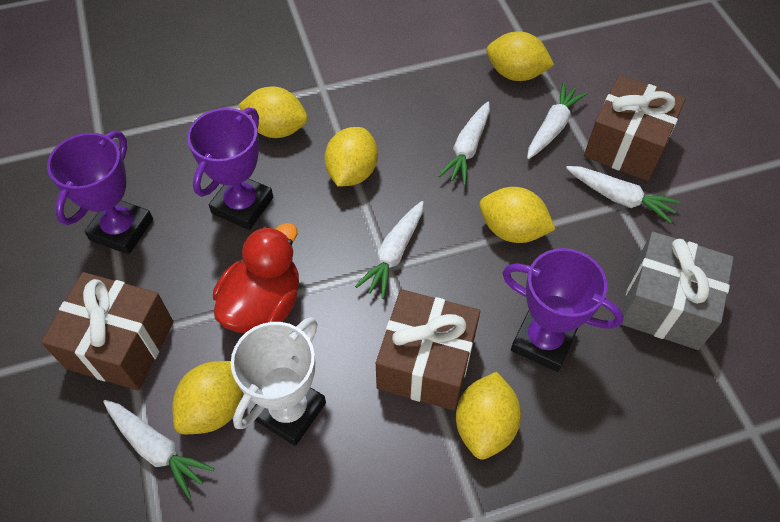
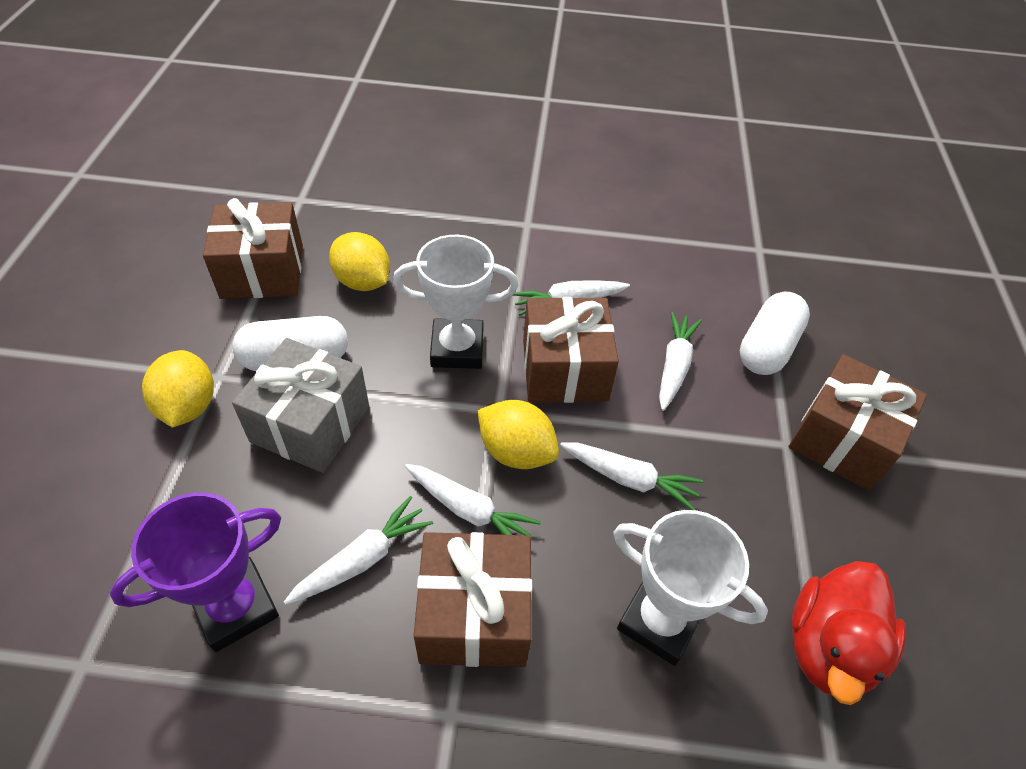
brown gift: [41,272,174,391] [376,289,480,411] [584,75,686,181] = 3 -> [203,198,303,299] [414,532,532,667] [523,297,619,403] [788,354,927,491] = 4
purple trophy: [47,131,153,255] [187,107,273,230] [502,248,624,372] = 3 -> [110,493,281,652] = 1
white capsule: none = 0 -> [232,316,348,371] [740,292,810,375] = 2
white trophy: [231,317,326,446] = 1 -> [393,235,518,369] [613,510,768,666] = 2
yellow lemon: [173,361,243,434] [239,86,308,138] [325,127,378,187] [456,372,521,459] [479,187,556,243] [487,31,554,81] = 6 -> [142,350,214,428] [329,232,390,291] [478,400,559,469] = 3

